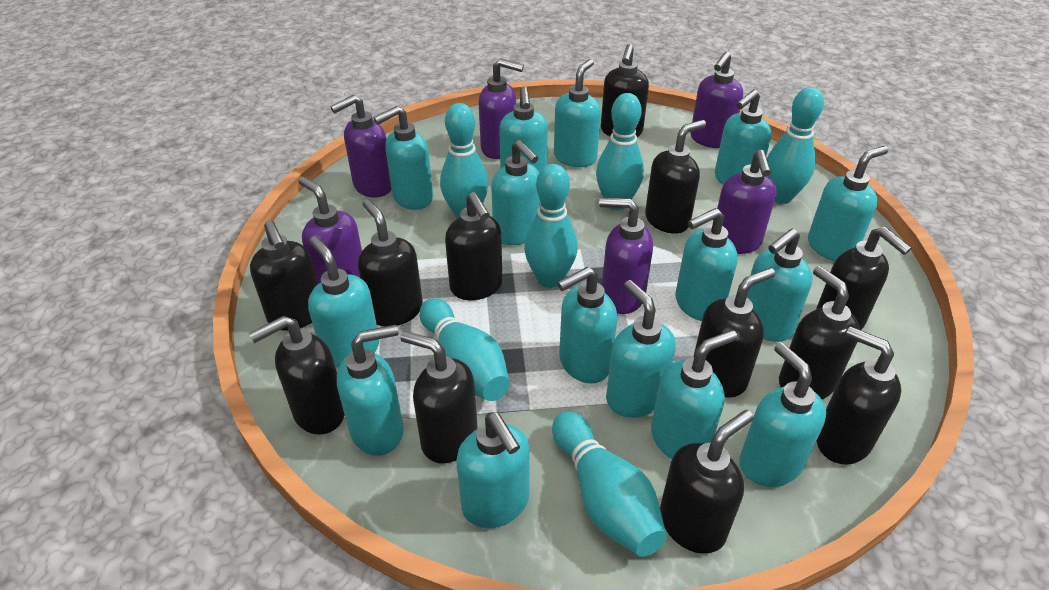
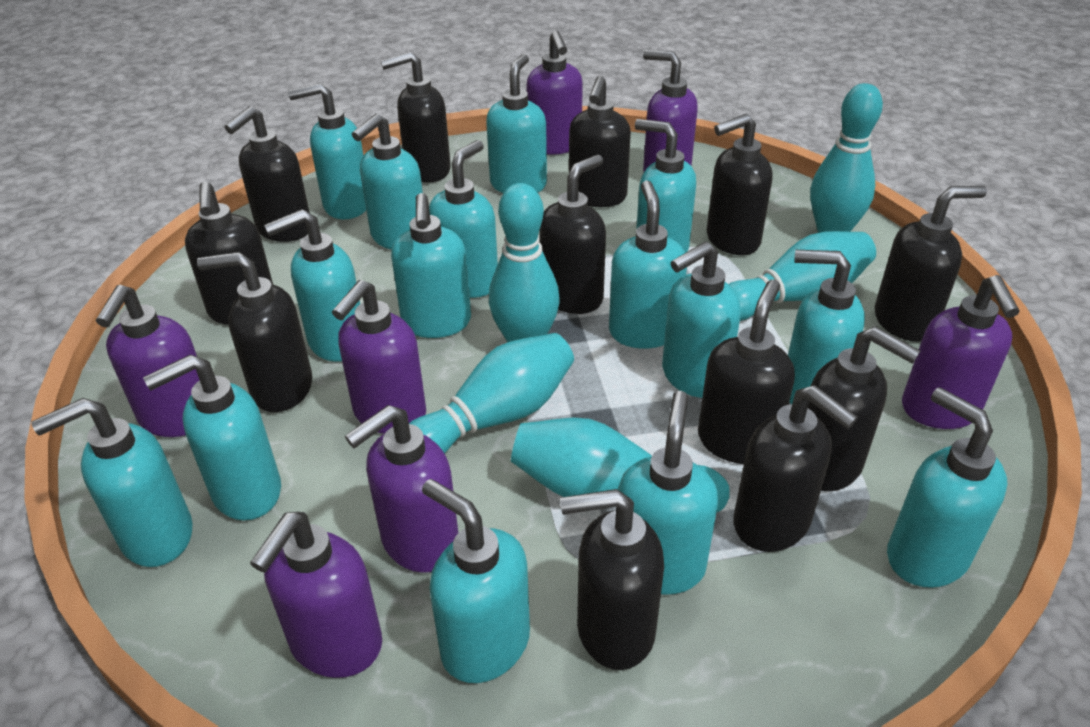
purple soap dispenser: [298,176,362,284] [330,95,391,198] [479,58,524,159] [599,198,653,314] [690,52,743,148] [717,150,776,254] = 6 -> [96,285,200,437] [250,512,382,678] [332,280,426,434] [345,405,458,573] [526,30,583,155] [643,50,698,172] [902,275,1020,429] = 7
turquoise bowling pin: [419,298,510,401] [440,103,489,219] [524,164,578,288] [552,411,667,557] [596,93,644,210] [767,87,824,204] = 6 -> [409,333,574,454] [489,183,560,342] [511,417,730,513] [728,231,876,321] [810,83,883,233] = 5

